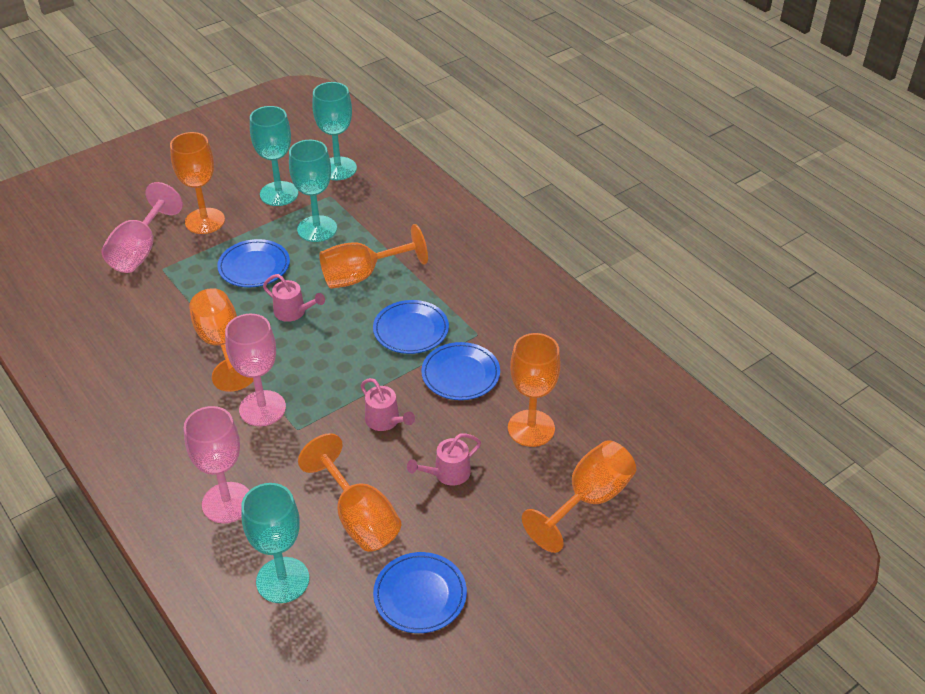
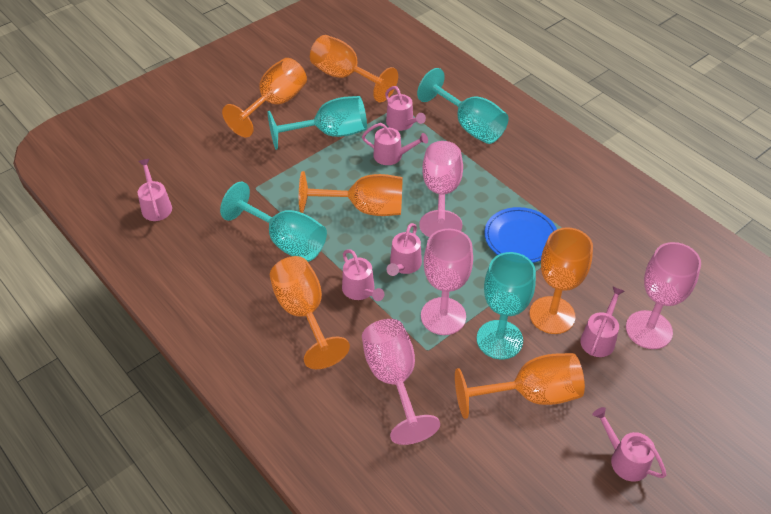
blue plate: [217,239,290,287] [373,300,449,354] [373,552,467,633] [421,342,500,400] = 4 -> [484,207,557,263] = 1
pink goblet: [101,182,183,273] [184,406,249,524] [225,314,286,426] = 3 -> [362,319,440,445] [419,141,463,237] [421,229,473,335] [626,242,701,349] = 4
pink watering can: [263,274,325,322] [360,378,415,431] [407,433,481,486] = 3 -> [138,159,172,221] [342,249,384,301] [362,123,428,165] [385,86,426,131] [386,223,422,276] [580,286,624,357] [592,407,666,482] = 7

